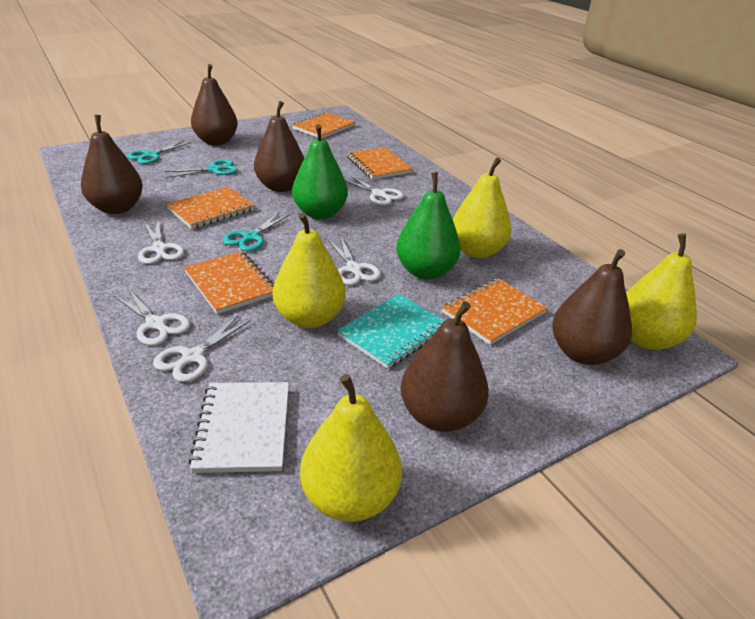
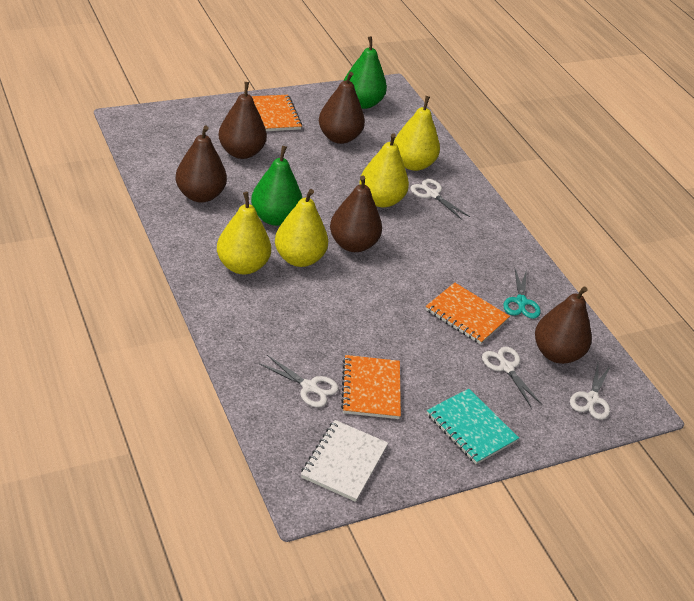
orange notebook: [166,187,255,229] [184,251,274,314] [292,112,355,139] [347,147,412,179] [442,278,547,345] = 5 -> [252,95,302,131] [341,355,401,419] [425,283,510,345] = 3
turquoise scissors: [127,141,191,164] [164,159,238,178] [223,212,290,251] = 3 -> [503,269,541,319] = 1
white scissors: [113,288,190,346] [138,221,184,264] [153,315,251,382] [328,238,381,285] [345,175,404,205] = 5 -> [259,355,339,408] [410,179,470,220] [482,347,542,407] [570,363,611,420] = 4

